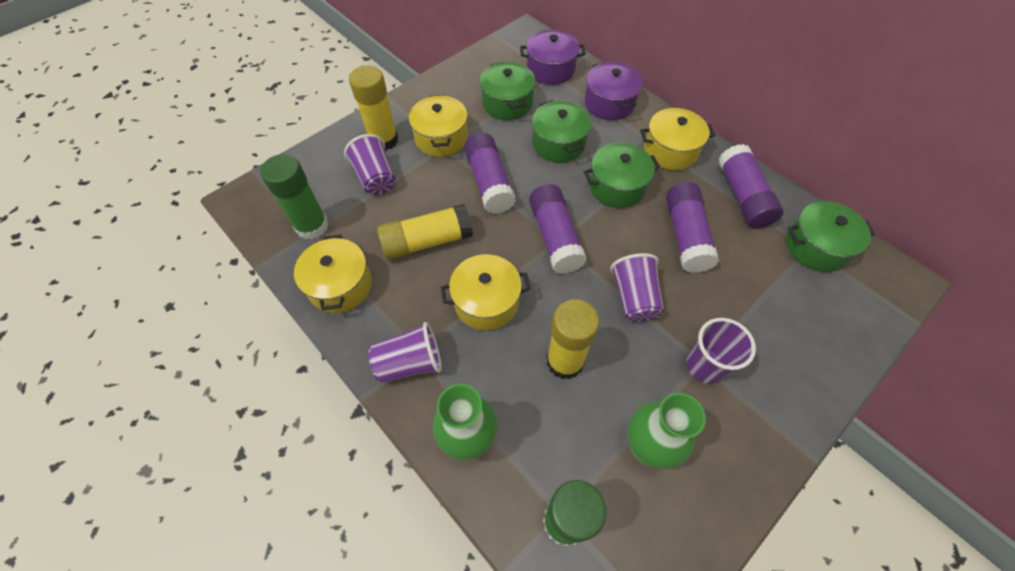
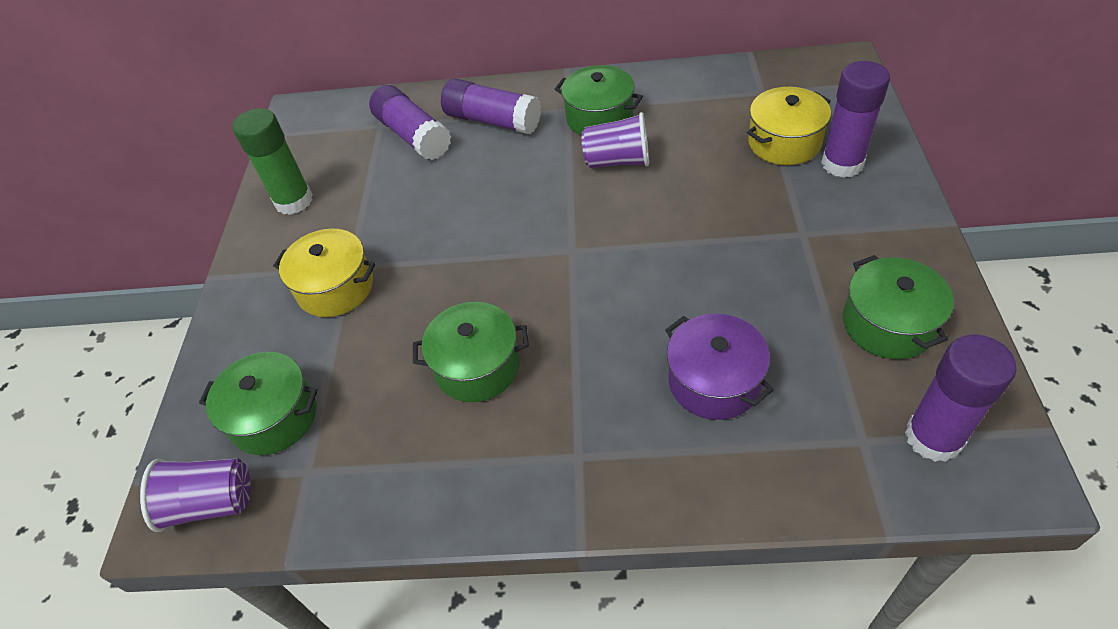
green glue stick: [261,154,329,240] [543,480,606,546] = 2 -> [233,108,313,215] = 1
green vase: [433,384,497,460] [627,393,706,469] = 2 -> none = 0
purple cup: [344,134,396,195] [368,322,442,383] [610,253,664,322] [686,318,756,384] = 4 -> [140,458,251,532] [581,112,649,168] = 2
purple pot: [520,29,585,85] [585,62,643,120] = 2 -> [665,314,773,420] = 1
yellow glue stick: [349,65,398,151] [377,204,473,260] [546,299,600,379] = 3 -> none = 0
yellow pot: [294,235,372,313] [409,95,468,157] [441,254,531,330] [640,108,715,170] = 4 -> [273,229,376,317] [747,87,831,165] = 2

